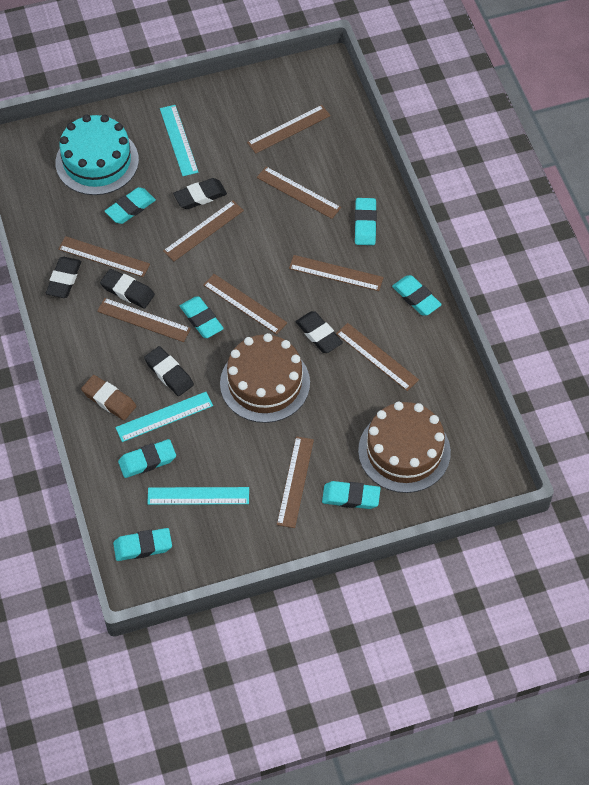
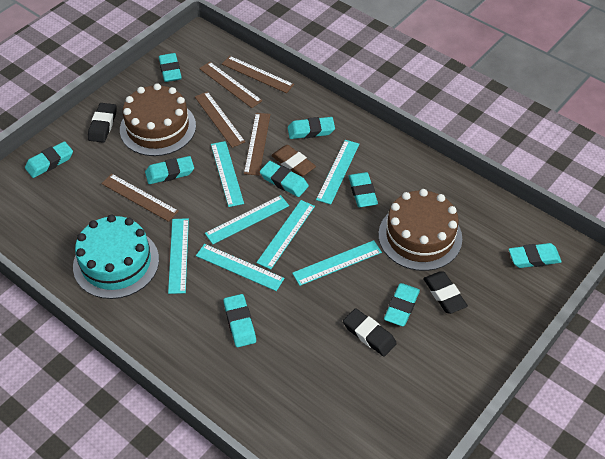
black eraser: [46,257,81,298] [100,269,155,309] [144,346,194,396] [173,178,227,209] [295,311,343,353] = 5 -> [88,103,117,143] [343,308,397,357] [423,271,468,314] = 3
brown ruler: [58,236,150,277] [97,298,191,342] [163,200,244,261] [203,274,287,335] [247,105,331,154] [257,167,341,219] [277,436,314,528] [289,255,384,291] [336,323,419,391] = 9 -> [101,174,179,222] [195,91,245,148] [199,62,262,108] [222,56,294,93] [244,113,270,175] = 5
turquoise eraser: [105,187,156,224] [113,528,172,561] [118,439,176,478] [180,296,224,338] [322,481,381,509] [354,198,377,245] [392,275,442,316] = 7 -> [25,141,73,178] [145,156,194,184] [159,53,182,82] [223,294,256,347] [260,161,309,197] [288,117,335,139] [348,172,378,207] [384,283,420,326] [509,243,562,268] = 9
turquoise ruler: [115,392,213,442] [147,487,249,505] [160,105,199,176] = 3 -> [168,218,189,294] [196,244,285,291] [205,195,289,244] [211,141,244,207] [256,200,315,270] [292,240,382,286] [316,140,359,204] = 7

